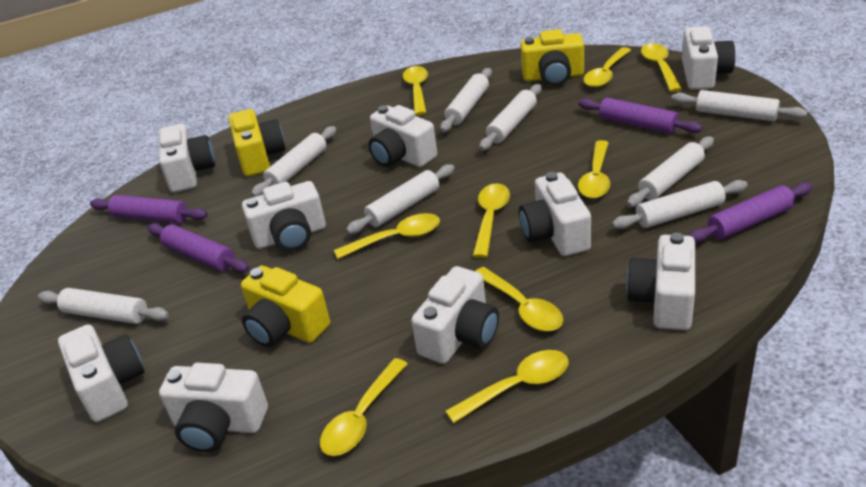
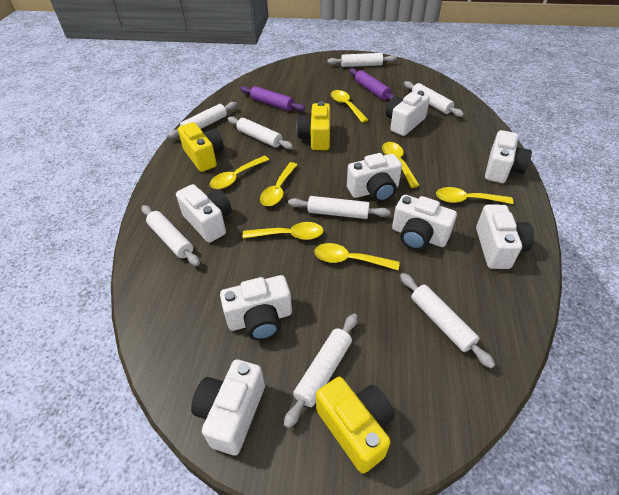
purple rolling pin: [90,195,208,223] [148,223,249,273] [578,98,702,134] [689,182,812,243] = 4 -> [240,86,305,111] [349,68,395,100] = 2
white camera: [58,324,145,422] [159,124,215,192] [159,363,268,452] [242,181,326,251] [368,105,437,167] [411,266,499,364] [519,172,591,256] [626,232,695,330] [682,27,735,90] = 9 -> [176,184,232,243] [191,360,265,455] [220,275,292,340] [347,153,402,202] [386,91,430,136] [392,195,457,250] [476,204,534,269] [485,130,532,183] = 8
yellow spoon: [320,358,408,456] [334,213,440,259] [403,66,428,115] [445,350,569,423] [473,183,510,258] [475,267,563,331] [578,140,610,199] [583,47,631,87] [641,43,682,92] = 9 -> [210,156,269,189] [243,222,323,240] [260,162,297,206] [314,243,400,270] [331,90,368,123] [382,142,420,188] [436,187,513,204] = 7

